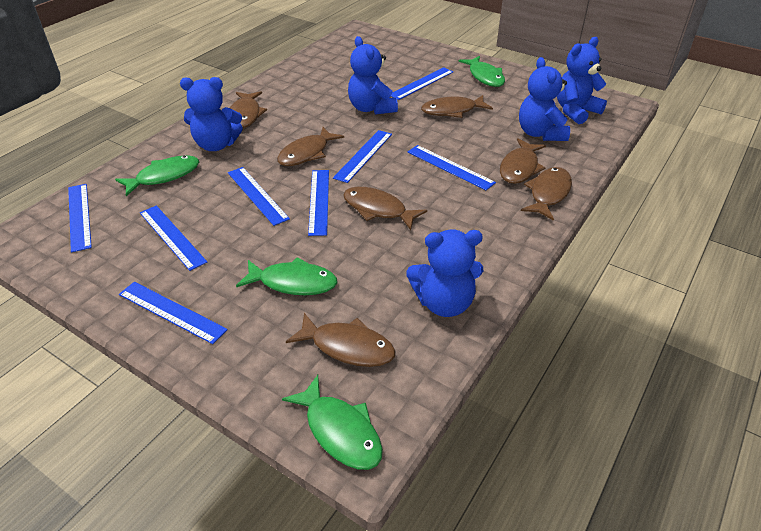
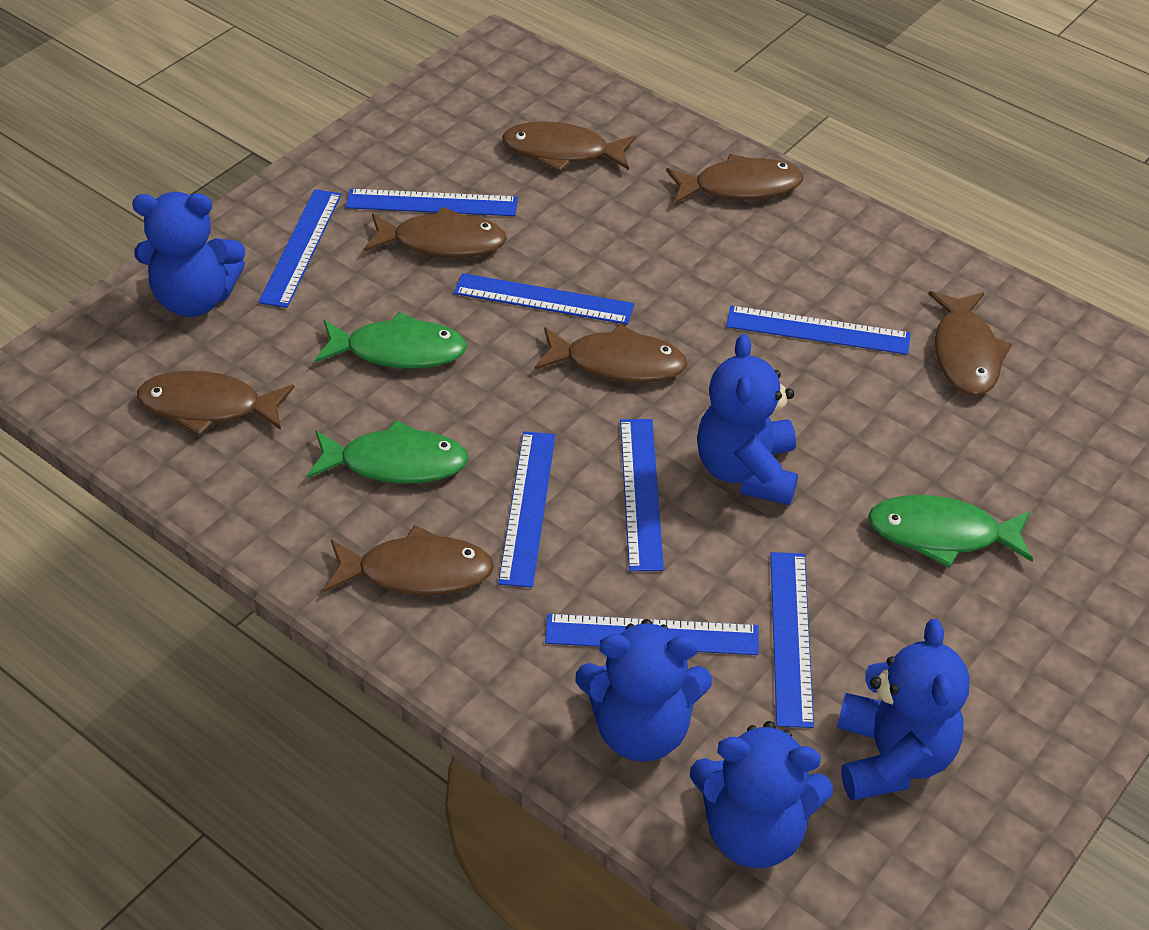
green fish: [115,155,199,196] [236,257,338,295] [282,375,383,470] [458,56,505,87] = 4 -> [307,420,469,484] [315,312,467,368] [868,495,1033,568] = 3

